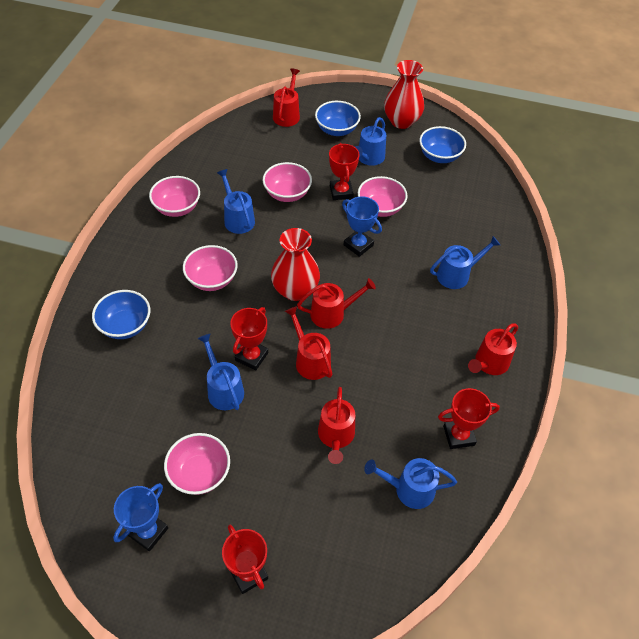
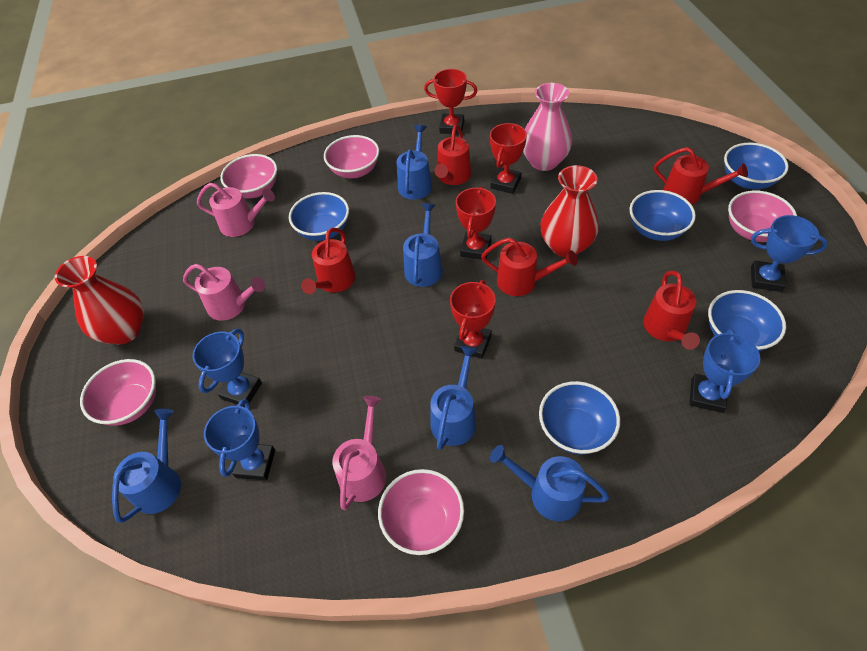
blue bowl: [92,290,150,339] [315,101,361,136] [419,126,466,163] = 3 -> [289,192,349,241] [539,381,620,454] [630,190,696,241] [708,290,786,351] [724,142,789,189] = 5
blue trophy: [113,483,168,551] [342,196,382,257] = 2 -> [193,329,262,407] [204,399,275,480] [690,329,760,413] [751,215,828,292] = 4
pink vase: none = 0 -> [523,83,572,171] = 1
pink watering can: none = 0 -> [183,264,265,321] [197,183,275,237] [332,396,386,510] = 3

